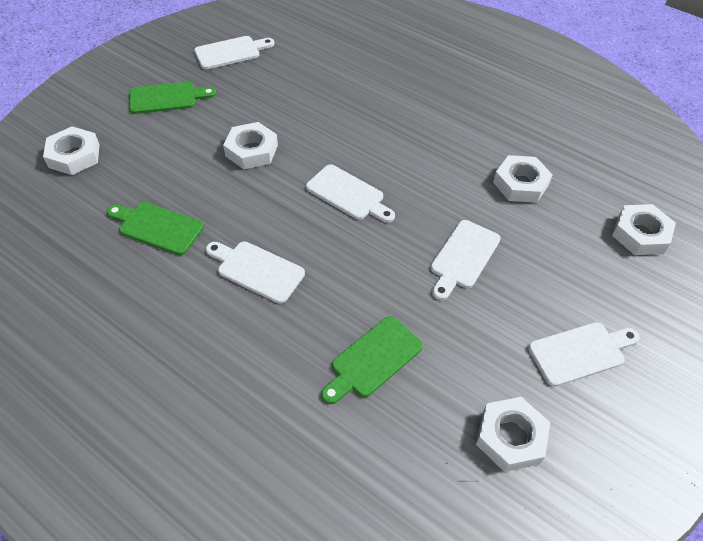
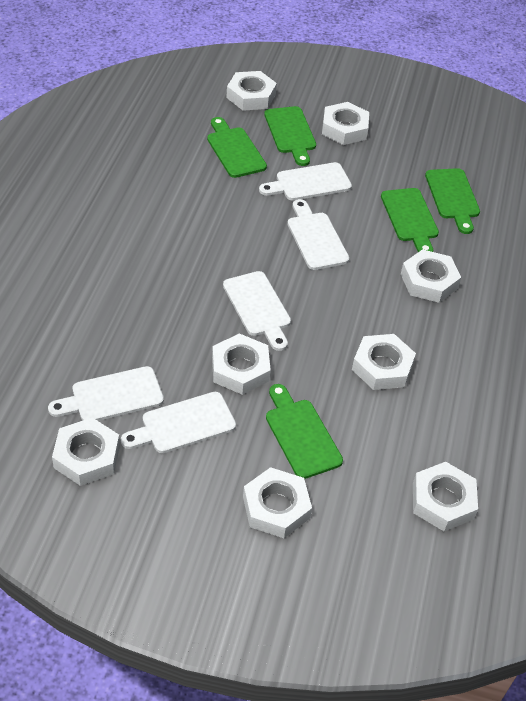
green cutting board: [107,202,204,255] [129,82,216,114] [321,316,423,404] = 3 -> [207,117,267,178] [264,106,316,166] [266,384,343,479] [381,188,439,252] [425,168,480,234] = 5
white nut: [43,126,100,175] [223,122,278,169] [476,397,550,472] [493,155,553,203] [612,204,676,255] = 5 -> [52,418,120,486] [212,333,271,395] [226,71,277,111] [243,467,312,538] [322,102,369,145] [352,334,416,390] [401,249,461,303] [413,462,478,532] = 8

